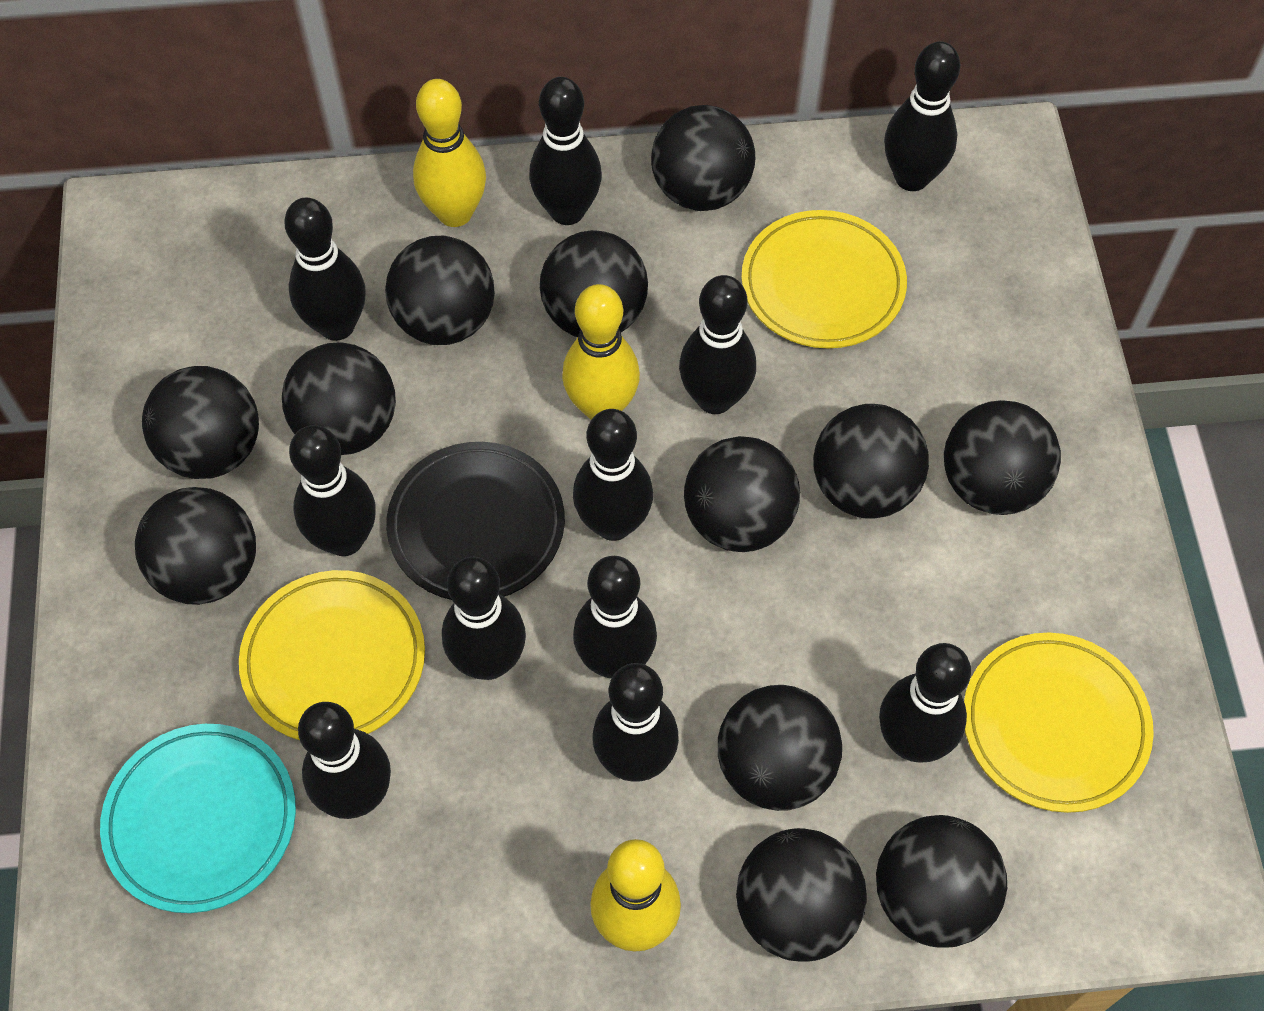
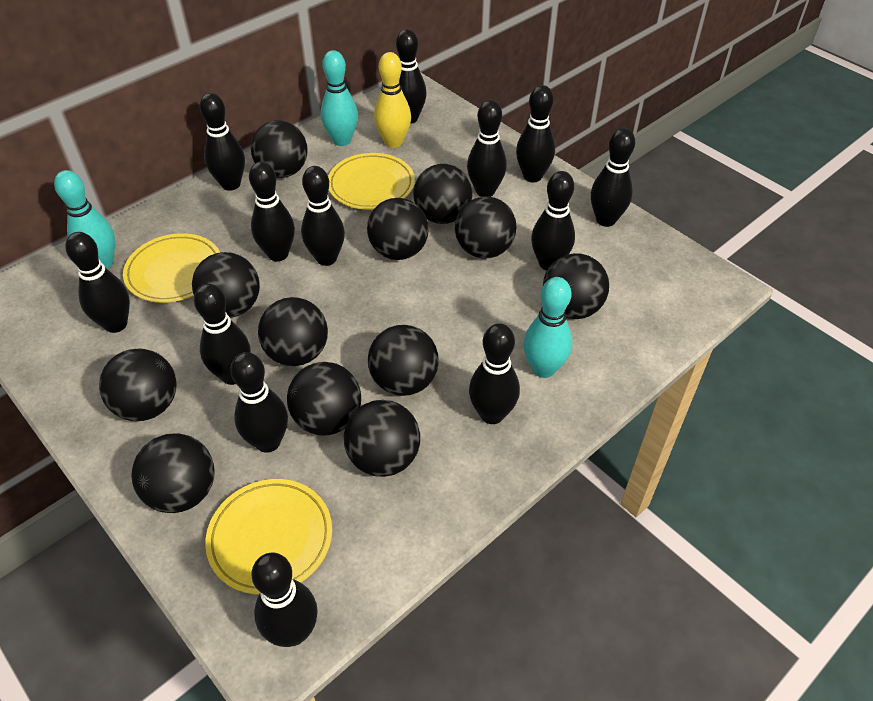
black bowling pin: [284,197,366,341] [289,425,376,556] [298,702,391,819] [442,557,526,680] [529,77,602,225] [573,409,653,541] [573,556,657,679] [592,663,679,782] [679,275,756,414] [879,643,971,762] [884,41,960,191] = 11 -> [65,232,130,333] [194,284,250,385] [200,93,245,191] [230,352,288,453] [249,162,295,261] [251,553,318,647] [301,166,345,266] [396,29,427,124] [467,100,507,197] [469,323,520,424] [516,85,555,182] [531,171,575,271] [591,128,635,227] = 13
black plate: [386,442,565,600] = 1 -> none = 0
turquoise bowling pin: none = 0 -> [54,170,115,269] [321,50,358,146] [523,277,573,378] = 3
turquoise plate: [100,724,296,913] = 1 -> none = 0
yellow bowling pin: [413,79,486,227] [562,284,640,420] [590,839,681,952] = 3 -> [374,52,411,148] = 1

